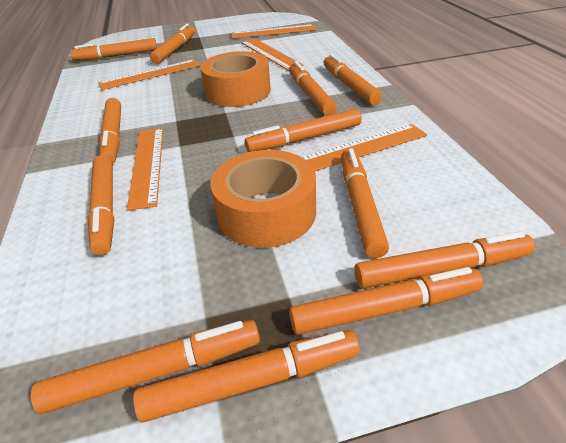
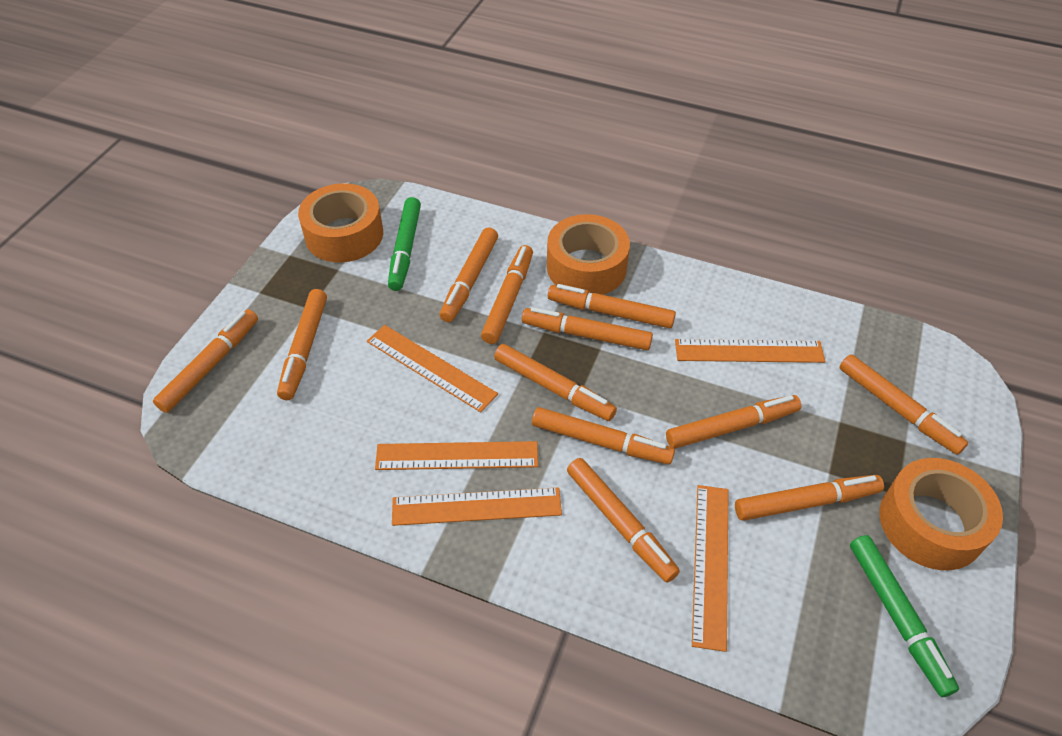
green marker: none = 0 -> [388,197,421,291] [850,535,959,697] = 2
orange tape: [200,51,271,107] [211,150,316,248] = 2 -> [298,183,383,262] [547,214,630,295] [880,458,1003,570] = 3

